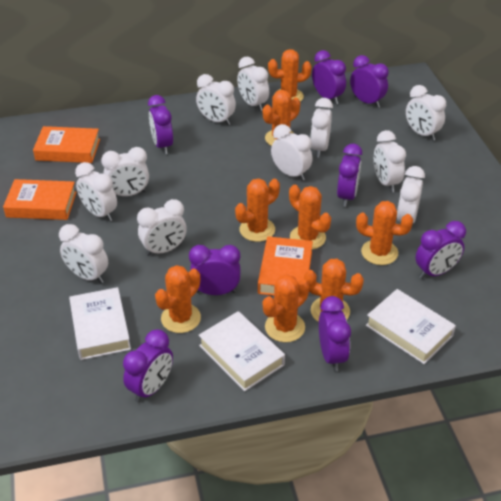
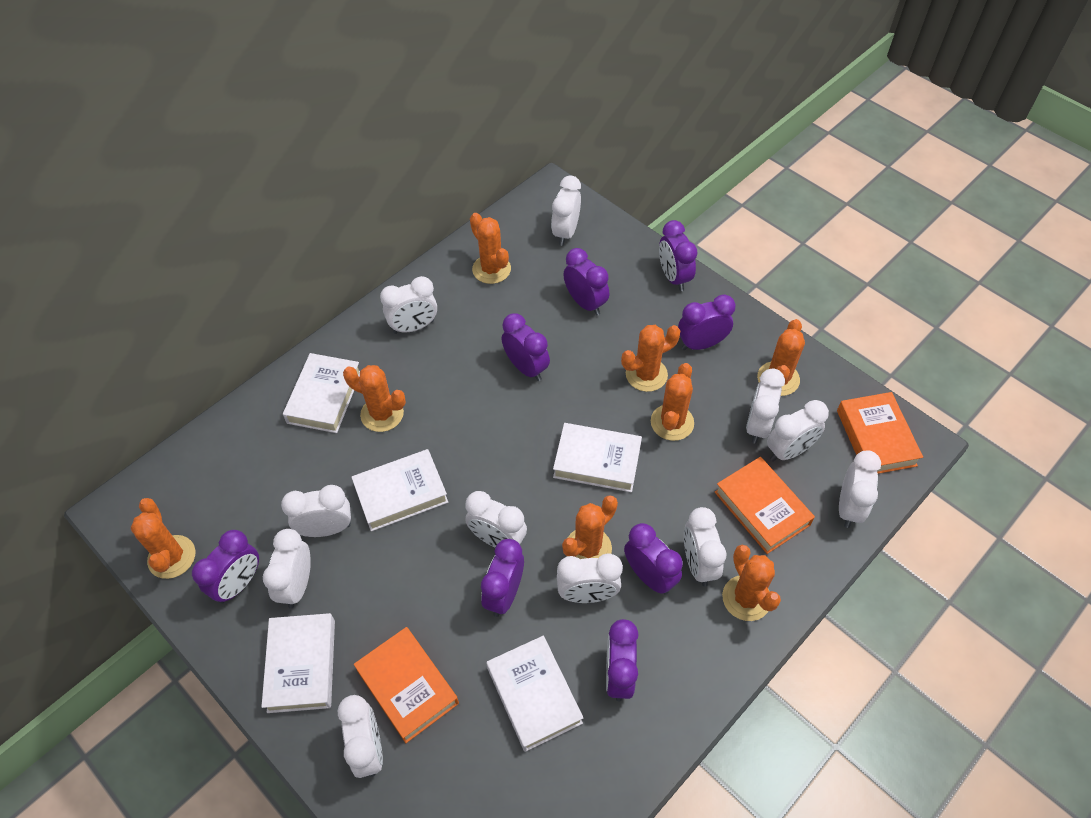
white book: [69,287,131,360] [199,311,285,391] [366,289,456,364] = 3 -> [261,613,335,713] [283,353,360,433] [351,449,448,531] [486,636,584,752] [553,423,642,492] = 5

